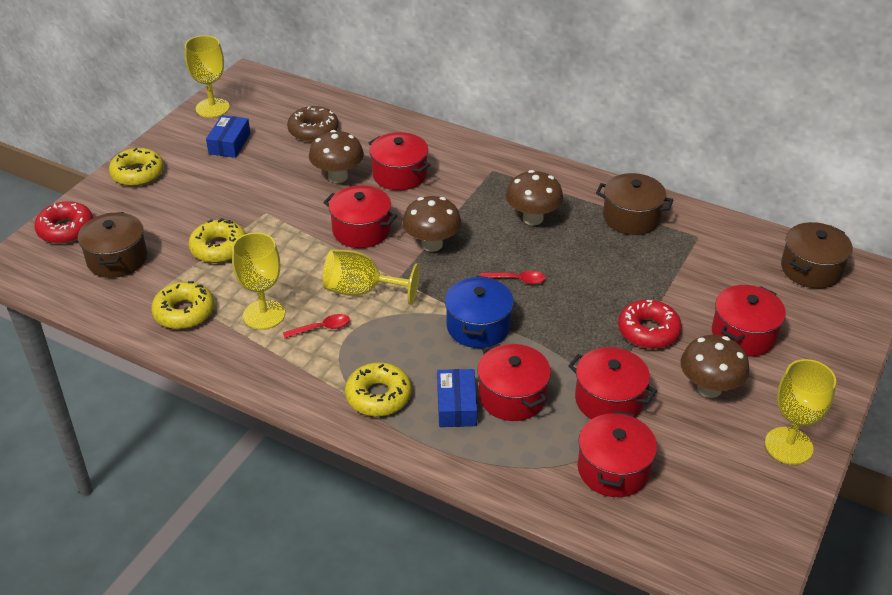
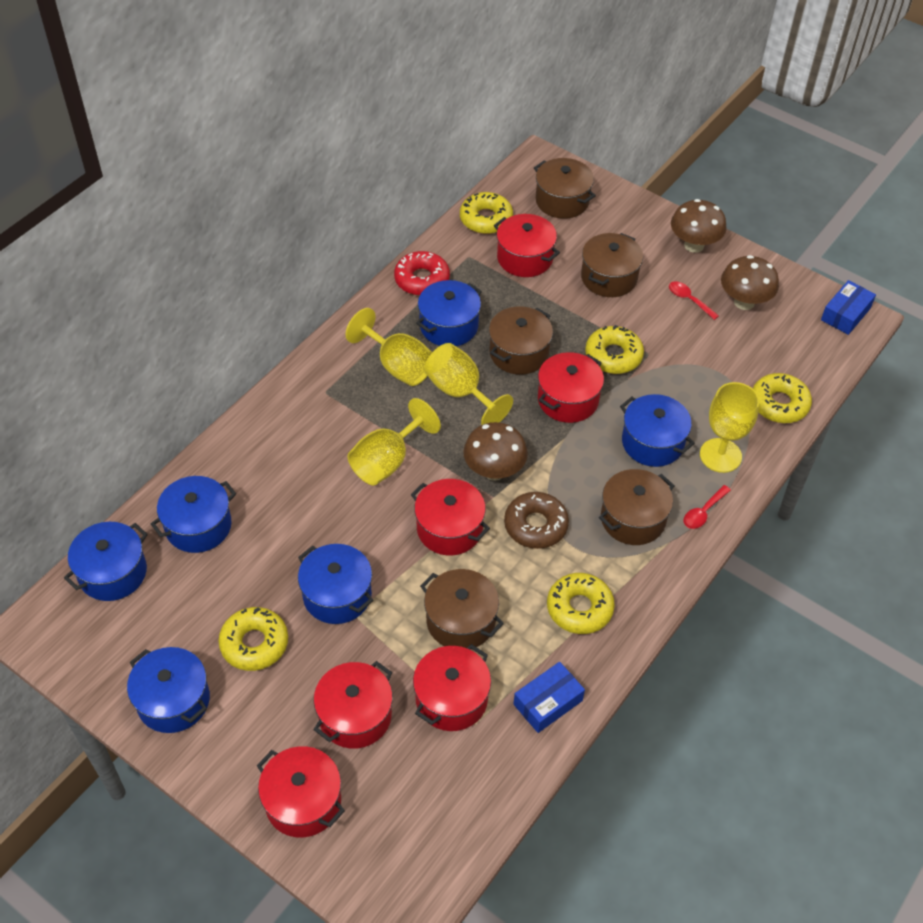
blue pot: [445,276,514,348] = 1 -> [64,522,148,601] [127,647,210,733] [151,476,236,553] [298,544,374,624] [416,280,482,346] [620,394,695,467] = 6
brown mushroom: [309,130,364,183] [402,196,461,252] [506,170,563,225] [681,335,749,398] = 4 -> [463,422,528,481] [671,199,727,253] [721,255,779,310] = 3
brown pot: [78,212,147,278] [596,173,673,235] [781,222,852,288] = 3 -> [420,569,504,648] [489,307,553,375] [534,158,596,219] [581,233,643,297] [599,469,674,545] = 5
red donut: [34,201,93,244] [618,300,682,349] = 2 -> [394,251,450,296] = 1
yellow donut: [109,148,164,186] [151,281,214,329] [188,218,246,263] [345,362,412,416] = 4 -> [219,607,288,671] [460,192,513,234] [547,573,615,634] [585,325,644,374] [753,373,812,423] = 5

